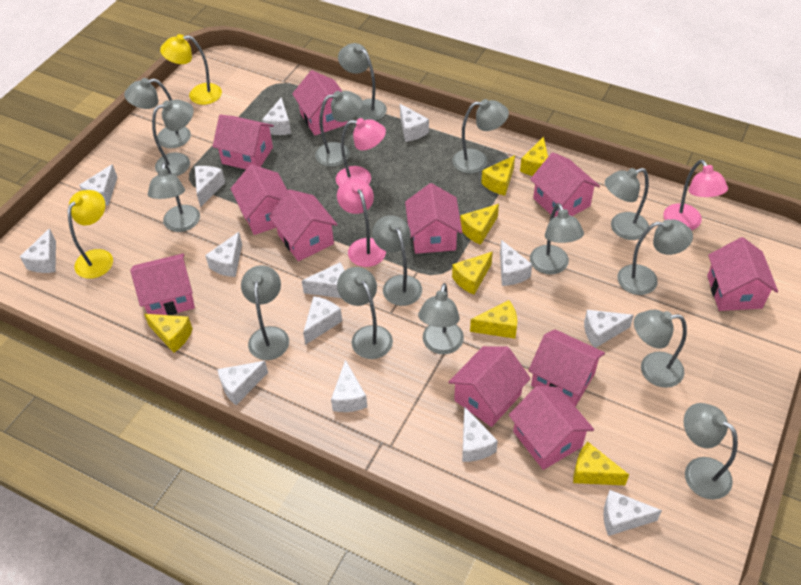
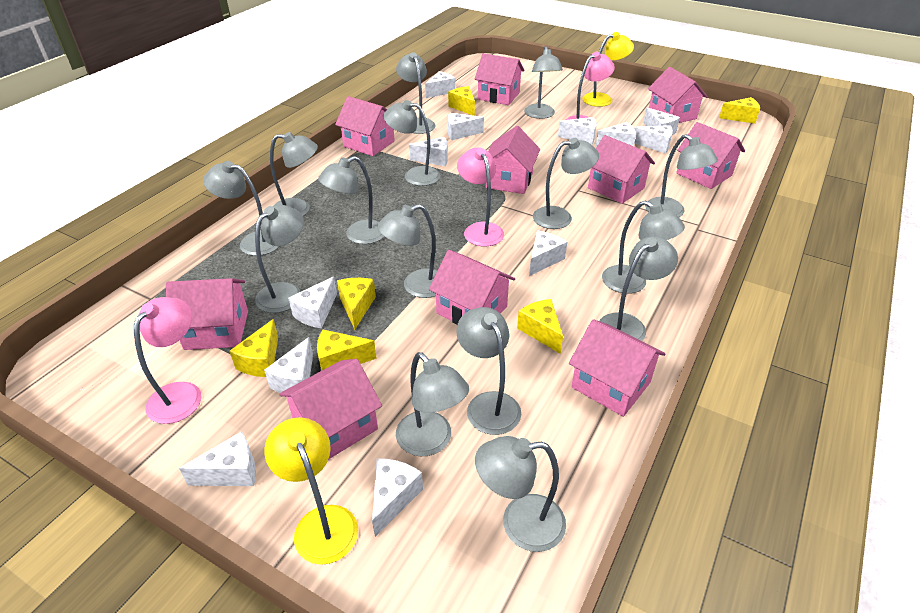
pink house: [130,253,195,315] [212,115,274,169] [231,164,287,235] [268,189,338,261] [292,70,348,135] [405,183,463,254] [448,346,531,427] [509,386,594,470] [528,329,605,407] [530,152,600,217] [707,237,778,311] = 11 -> [166,278,248,350] [279,359,382,459] [335,96,395,156] [429,250,515,325] [475,53,525,105] [486,126,540,194] [569,319,666,417] [588,135,655,204] [648,67,708,123] [676,122,745,189] = 10
white cheese: [20,228,56,273] [79,164,117,206] [195,166,225,207] [205,232,242,277] [218,361,268,405] [262,97,291,135] [302,262,345,298] [303,296,342,345] [331,360,367,412] [400,104,429,142] [462,406,498,462] [500,240,532,286] [584,310,634,348] [603,490,662,536] = 14 -> [179,431,256,486] [264,337,313,393] [288,277,337,328] [372,458,423,537] [409,137,448,166] [425,71,455,98] [448,113,484,140] [529,231,567,276] [558,117,597,145] [596,122,636,147] [634,125,673,154] [643,107,680,135] = 12
yellow cheese: [144,314,193,353] [452,252,493,295] [460,204,499,245] [470,300,517,339] [481,155,515,196] [520,137,548,176] [573,442,629,485] = 7 -> [229,319,278,377] [317,329,377,371] [337,278,376,330] [448,86,475,116] [517,299,563,354] [719,97,760,124] = 6

